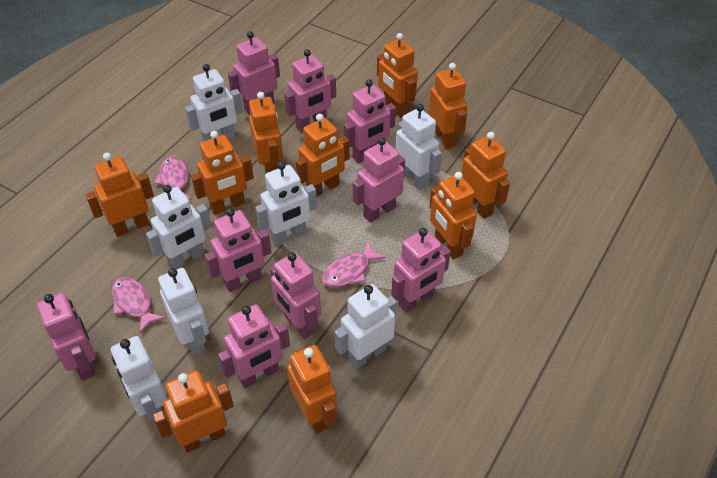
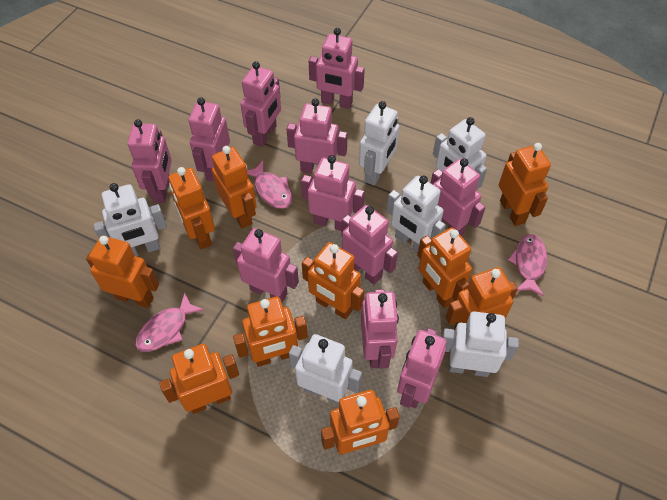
pink robot: [37,293,95,381] [205,208,272,292] [218,304,290,388] [228,31,280,115] [270,252,321,339] [284,49,336,133] [344,79,396,164] [353,137,405,223] [391,228,451,313] = 9 -> [128,119,172,203] [189,97,230,182] [233,228,299,303] [240,61,281,147] [287,98,347,173] [301,155,365,231] [309,28,365,109] [341,205,398,285] [361,289,399,369] [397,328,447,408] [431,158,486,236] = 11
white robot: [111,336,168,425] [146,185,212,269] [158,268,209,355] [185,64,243,141] [255,161,317,246] [335,284,397,369] [396,104,442,190] = 7 -> [93,183,167,256] [289,334,362,404] [359,101,400,186] [386,176,446,253] [433,117,487,190] [442,311,519,377] = 6

